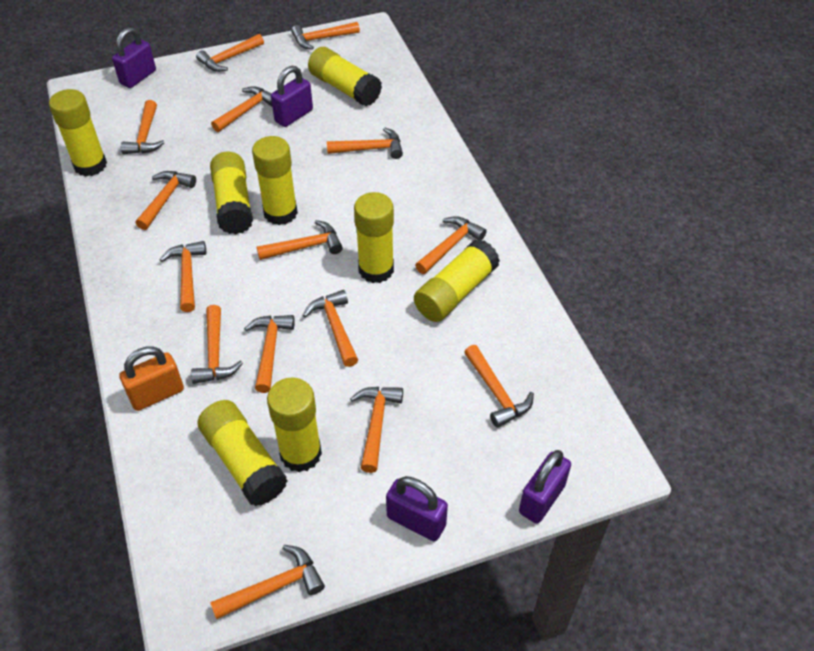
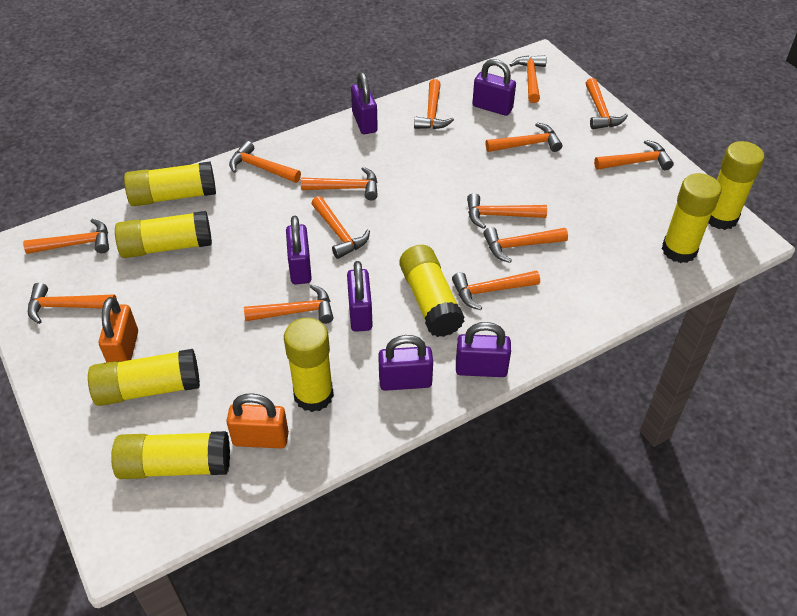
orange hammer: [121,100,165,154] [136,171,196,230] [159,241,206,312] [191,305,243,384] [196,34,264,72] [210,545,325,619] [211,86,272,132] [244,315,295,393] [257,220,343,260] [291,22,360,50] [303,290,358,367] [327,128,403,159] [350,387,403,473] [415,216,487,274] [464,345,534,428] = 15 -> [23,219,109,254] [28,283,117,324] [229,141,301,183] [244,284,334,324] [301,167,378,200] [311,196,370,259] [414,79,454,129] [452,271,540,310] [467,193,547,229] [483,227,568,263] [486,123,562,152] [509,55,547,103] [586,78,628,129] [594,140,674,170] = 14
orange padlock: [119,347,184,411] = 1 -> [99,297,138,363] [226,393,289,449] = 2
purple padlock: [112,27,156,88] [271,66,313,127] [386,476,448,541] [519,450,571,524] = 4 -> [286,216,312,284] [347,261,373,332] [351,72,378,134] [378,335,433,391] [456,322,511,377] [472,59,516,116] = 6

